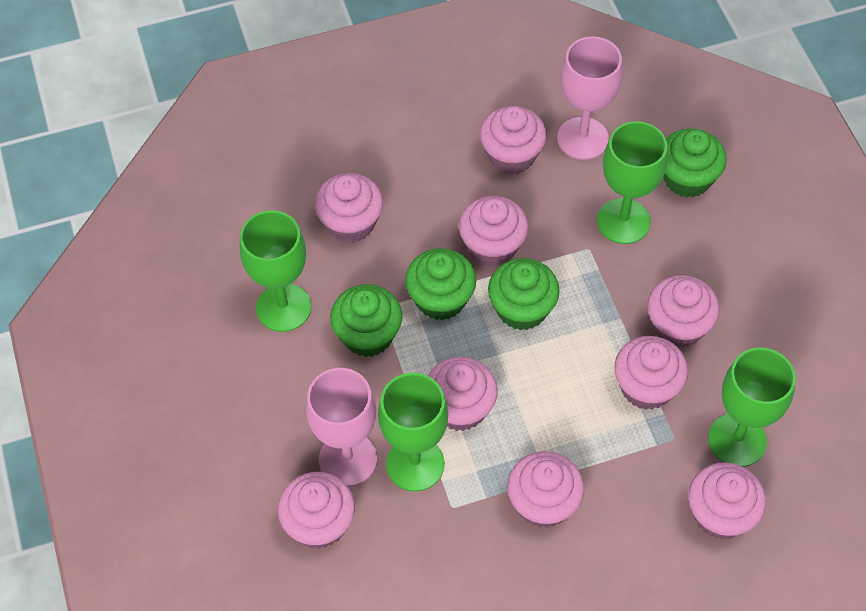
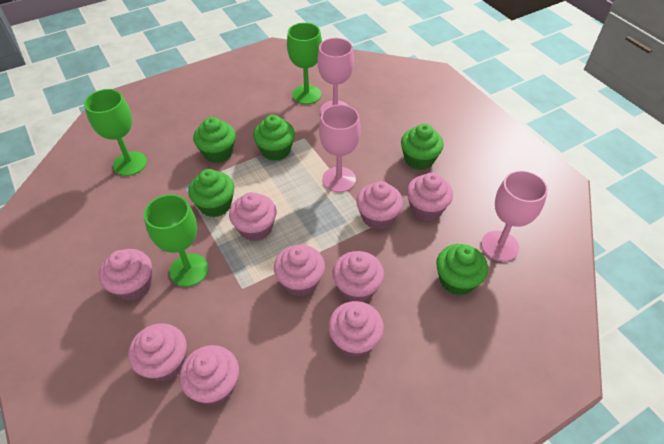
green cupcake: [330,284,402,357] [405,248,476,320] [488,258,560,330] [663,129,727,198] = 4 -> [188,169,234,217] [193,117,236,163] [253,115,295,161] [401,124,444,170] [436,244,488,295] = 5
green goblet: [240,210,311,332] [378,373,448,492] [597,121,668,244] [708,347,796,467] = 4 -> [84,89,147,176] [144,194,209,287] [287,23,322,104] = 3
pink goblet: [306,368,377,487] [557,36,623,160] = 2 -> [317,38,354,114] [319,104,361,192] [481,170,548,262] = 3

